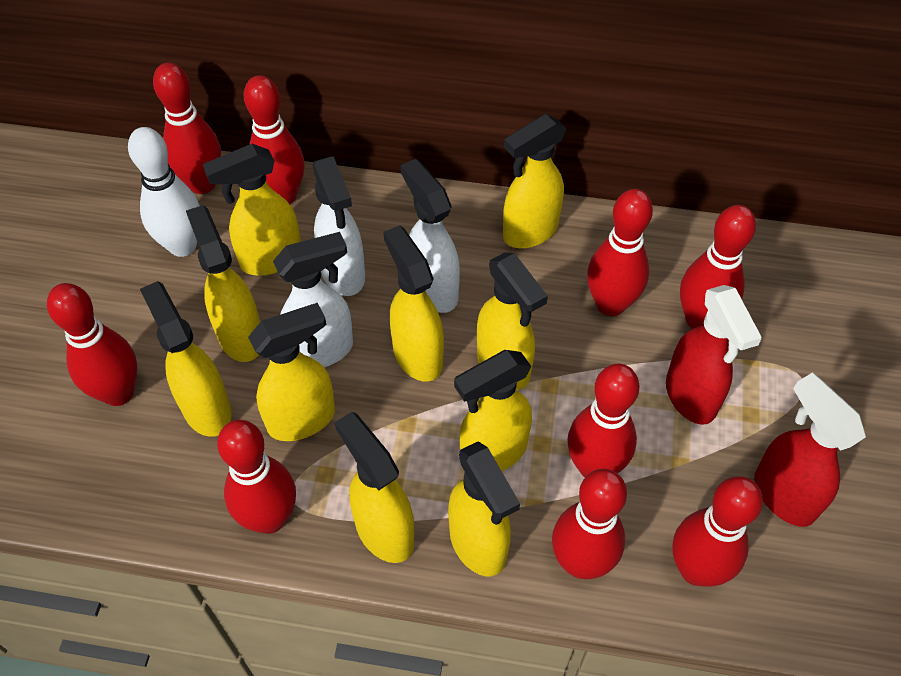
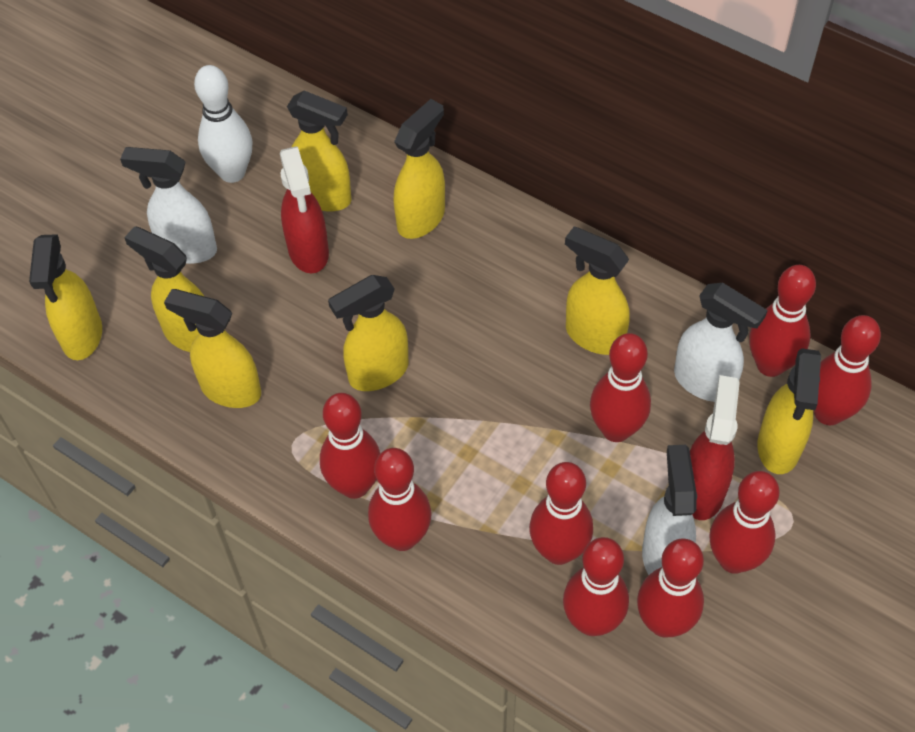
yellow spray bottle: [140,281,232,437] [186,205,260,362] [203,144,301,276] [248,303,335,441] [334,412,414,563] [383,225,444,382] [448,441,520,576] [454,350,532,471] [477,253,548,390] [503,114,567,248] = 10 -> [29,234,102,360] [124,226,204,352] [164,289,261,408] [287,90,351,211] [328,275,409,391] [394,99,445,239] [565,227,630,355] [758,348,821,474] = 8

